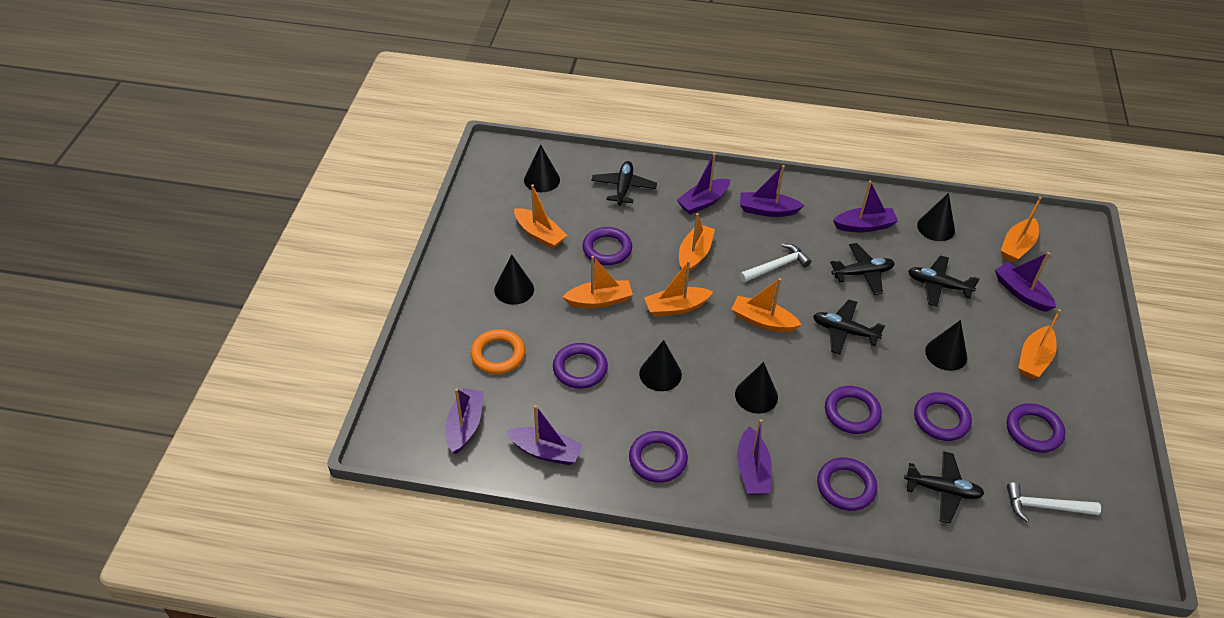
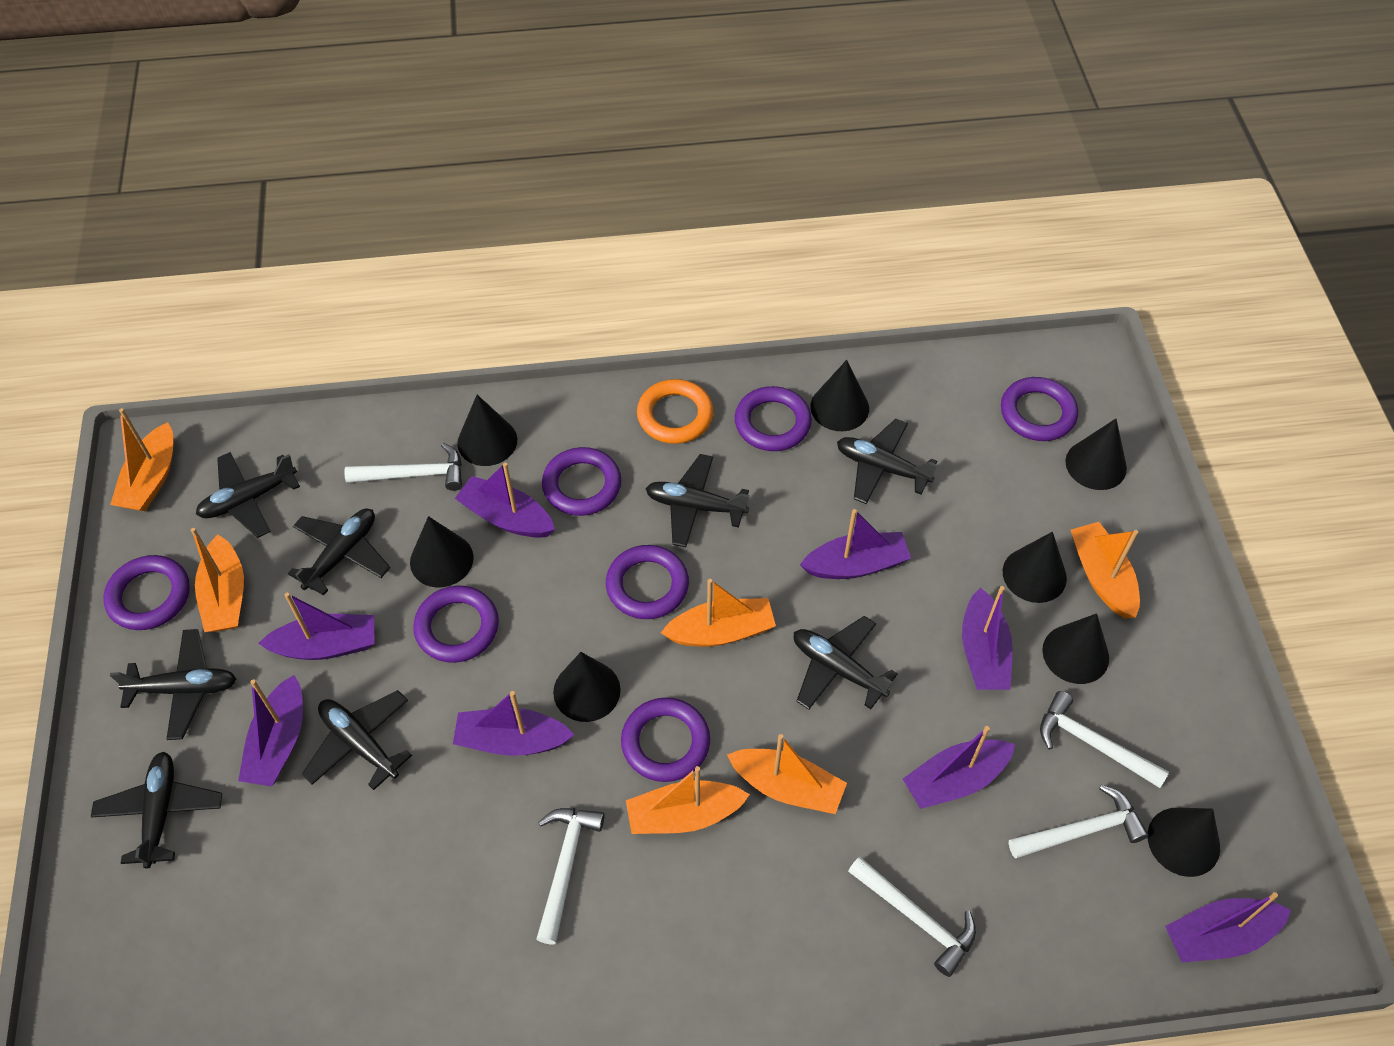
black cone: [494,255,534,305] [524,144,560,192] [639,340,682,391] [735,362,778,413] [917,193,955,241] [925,320,967,371] = 6 -> [410,516,474,587] [457,395,517,466] [553,652,621,722] [810,360,869,431] [1003,532,1067,603] [1042,613,1109,684] [1065,419,1127,490] [1148,808,1220,877] = 8
black plane: [591,161,657,206] [813,300,885,354] [830,243,895,295] [904,451,985,523] [908,255,980,306] = 5 -> [91,752,222,869] [110,629,236,740] [196,452,300,538] [288,509,390,596] [302,690,412,790] [646,454,749,547] [794,616,898,710] [837,419,937,504] = 8
orange boat: [514,184,568,249] [563,256,633,308] [644,260,713,317] [679,213,715,274] [731,278,802,332] [1000,197,1042,263] [1018,309,1061,379] = 7 -> [110,408,173,511] [191,528,244,632] [626,766,750,834] [661,579,776,647] [727,734,847,814] [1071,522,1140,618] = 6
purple boat: [445,388,484,454] [506,405,582,465] [677,153,730,215] [737,419,772,495] [740,165,804,217] [833,181,898,232] [995,252,1056,312] = 7 -> [238,675,303,787] [258,593,374,660] [453,691,574,756] [455,462,555,538] [800,509,911,579] [903,726,1015,809] [962,586,1013,690] [1165,892,1291,963] = 8
white hammer: [740,244,811,282] [1007,482,1101,522] = 2 -> [344,443,462,491] [536,808,604,944] [848,856,976,977] [1008,785,1149,858] [1040,691,1169,788] = 5

